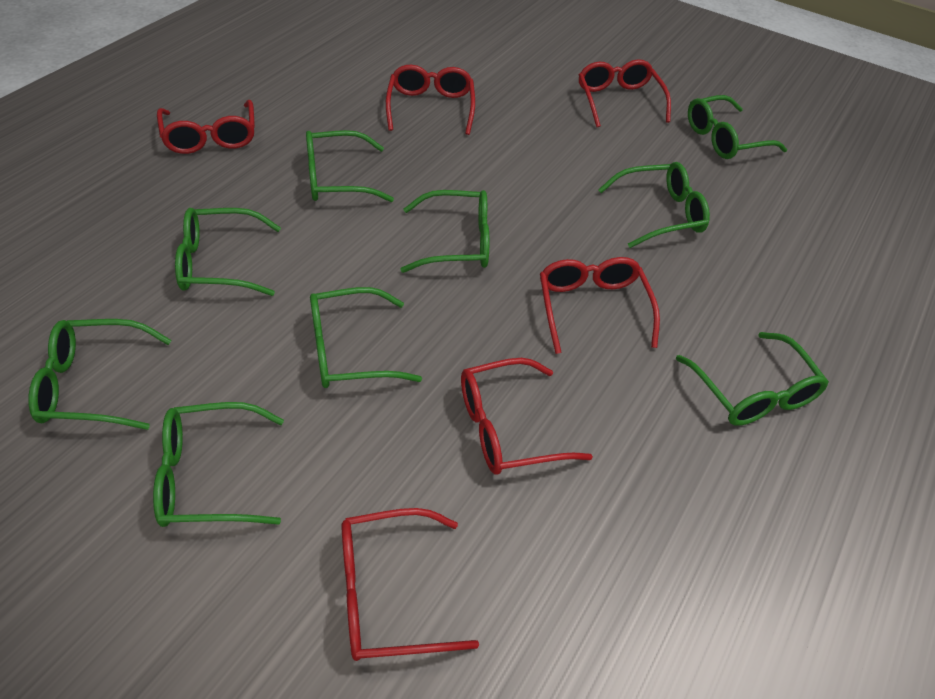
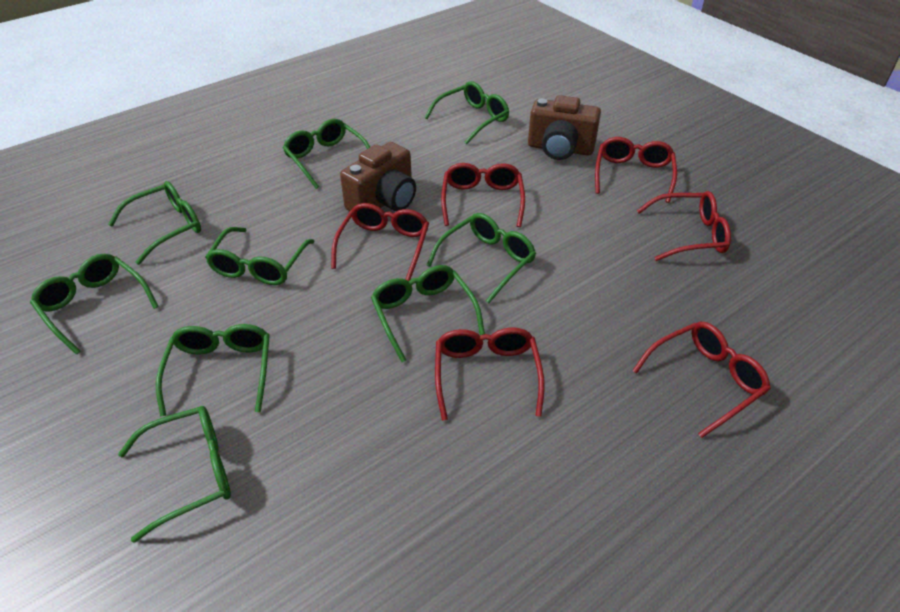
brown camera: none = 0 -> [340,142,416,211] [528,95,601,160] = 2

